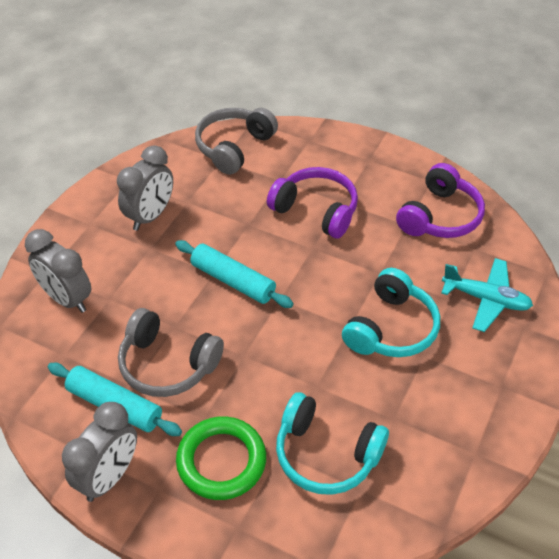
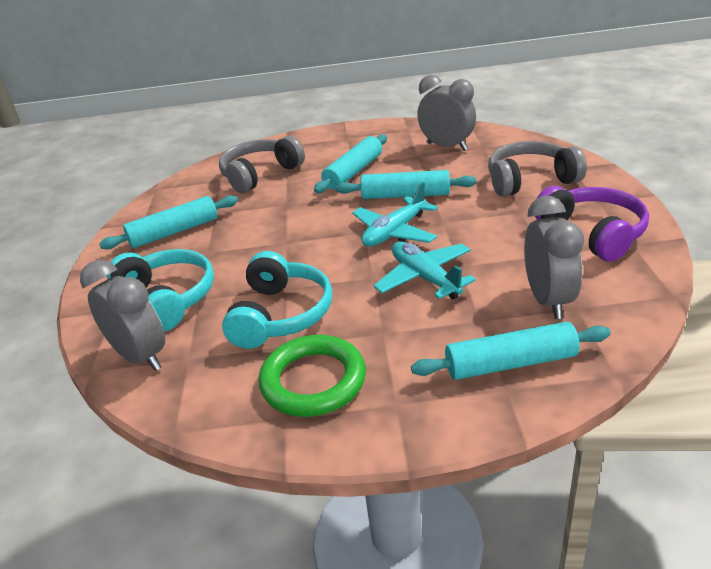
purple headphones: [267,167,358,239] [396,163,485,238] = 2 -> [535,186,649,261] = 1
turquoise plane: [441,258,533,332] = 1 -> [352,182,438,247] [374,241,476,299] = 2
turquoise rolling pin: [48,363,182,436] [175,240,294,308] = 2 -> [99,195,238,249] [314,134,387,193] [336,170,476,199] [411,322,611,380] = 4

